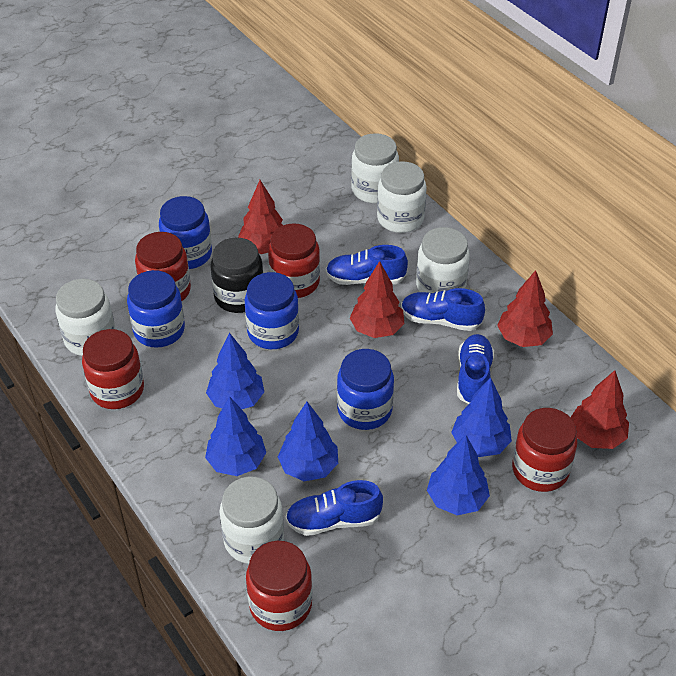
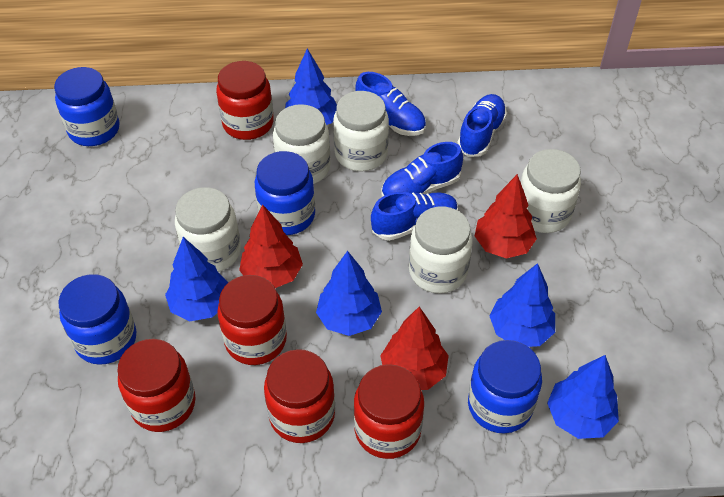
black jar: [210,237,263,313] = 1 -> none = 0
red tree: [238,180,283,254] [350,261,405,338] [497,270,553,347] [570,370,629,449] = 4 -> [239,205,303,288] [380,306,449,390] [475,174,537,259] = 3

